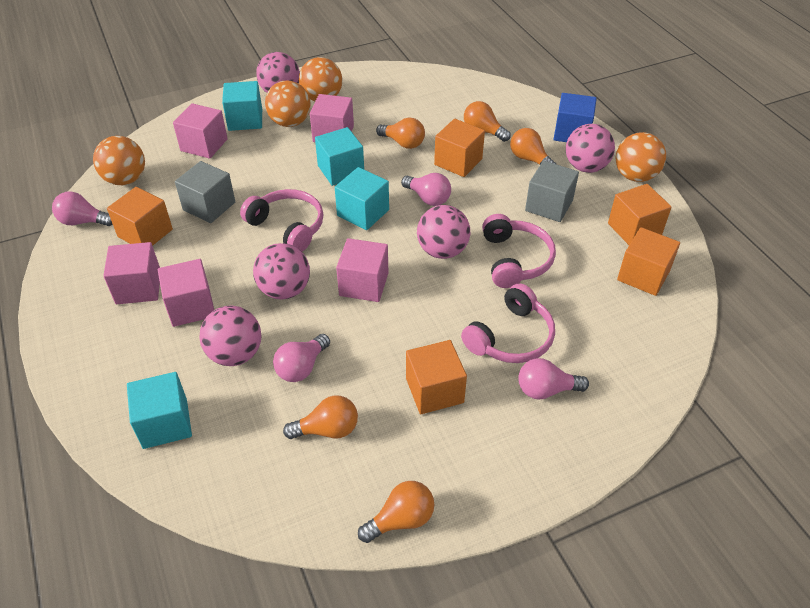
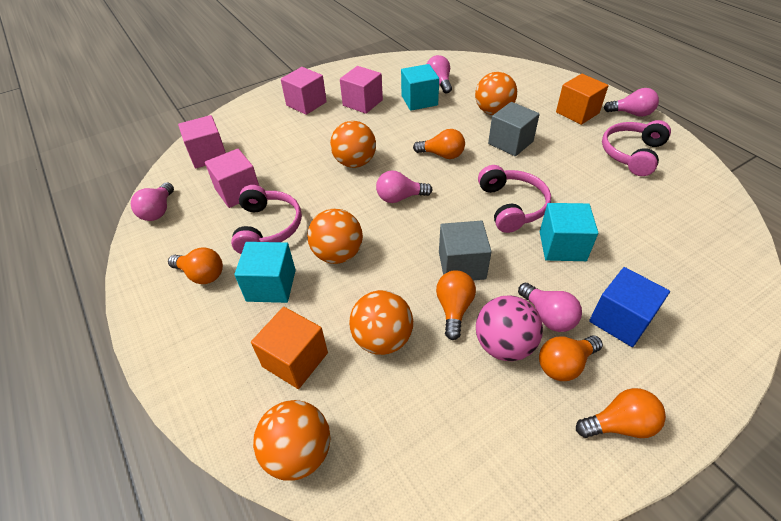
orange ball: [93,136,145,185] [265,81,311,127] [299,57,342,101] [615,132,666,182] = 4 -> [253,400,331,481] [307,209,363,264] [330,121,376,168] [349,290,413,355] [475,72,517,115] = 5
orange cube: [107,187,173,246] [406,340,467,414] [434,119,485,177] [608,184,672,245] [617,227,680,296] = 5 -> [251,307,328,389] [556,74,609,125] = 2
pink ball: [200,306,262,366] [253,243,310,300] [256,52,300,93] [417,205,470,259] [566,124,615,173] = 5 -> [476,295,543,361] = 1
pink cube: [103,242,160,304] [158,259,214,327] [173,103,228,159] [310,94,354,142] [336,238,388,302] = 5 -> [178,115,226,168] [205,149,259,208] [281,67,327,115] [340,66,383,114] = 4
pink light bulb: [52,192,112,226] [273,334,330,382] [401,173,451,206] [518,358,589,400] = 4 -> [131,182,174,221] [376,171,432,203] [427,55,452,93] [518,283,582,332] [604,88,659,117] = 5
turquoise cube: [127,372,192,449] [222,81,262,131] [315,127,364,186] [335,167,389,230] = 4 -> [235,242,296,303] [401,64,439,111] [540,203,598,261] = 3

